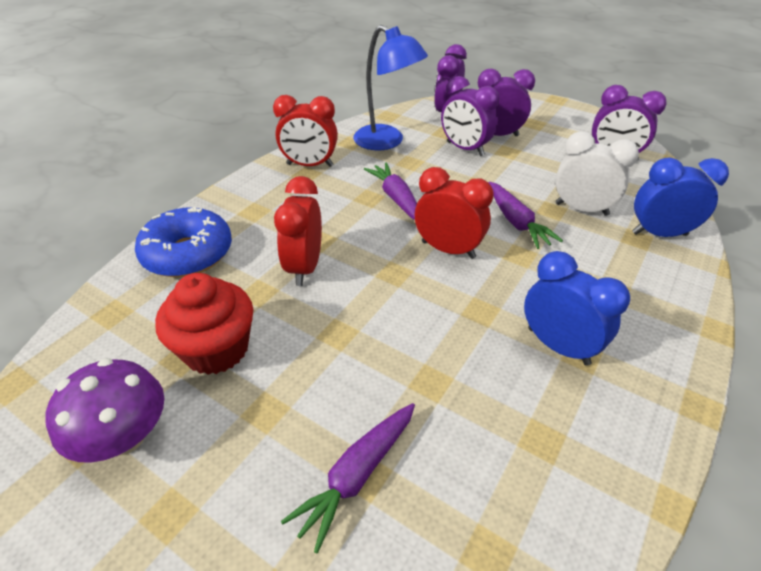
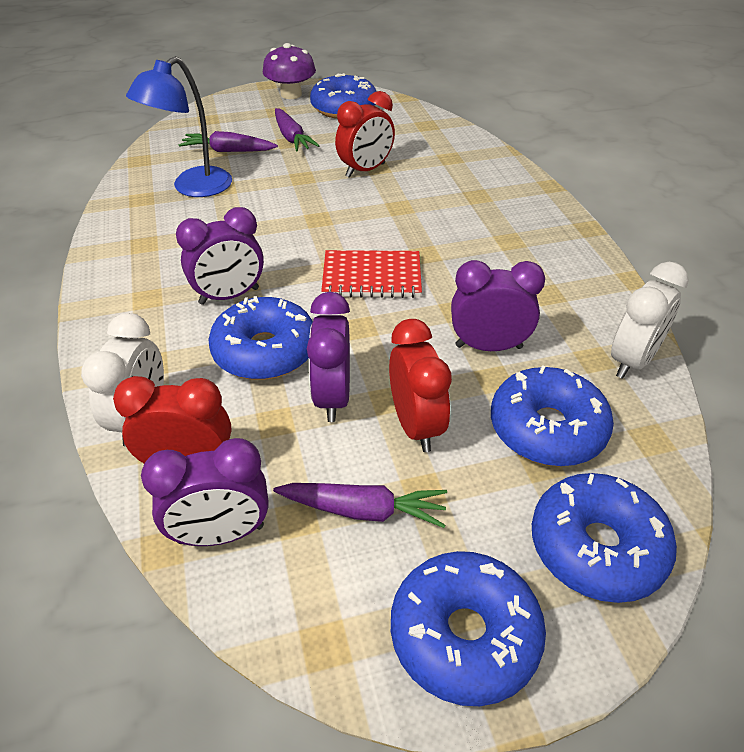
blue clock: [524,251,630,366] [632,158,729,237] = 2 -> none = 0
blue donut: [135,207,232,277] = 1 -> [208,296,313,380] [310,73,377,119] [391,551,546,706] [491,365,614,466] [532,473,677,603] = 5
red cupcake: [155,273,253,375] = 1 -> none = 0
red notebook: none = 0 -> [321,250,422,298] = 1
white clock: [555,131,639,216] = 1 -> [81,313,164,446] [611,262,689,379] = 2

